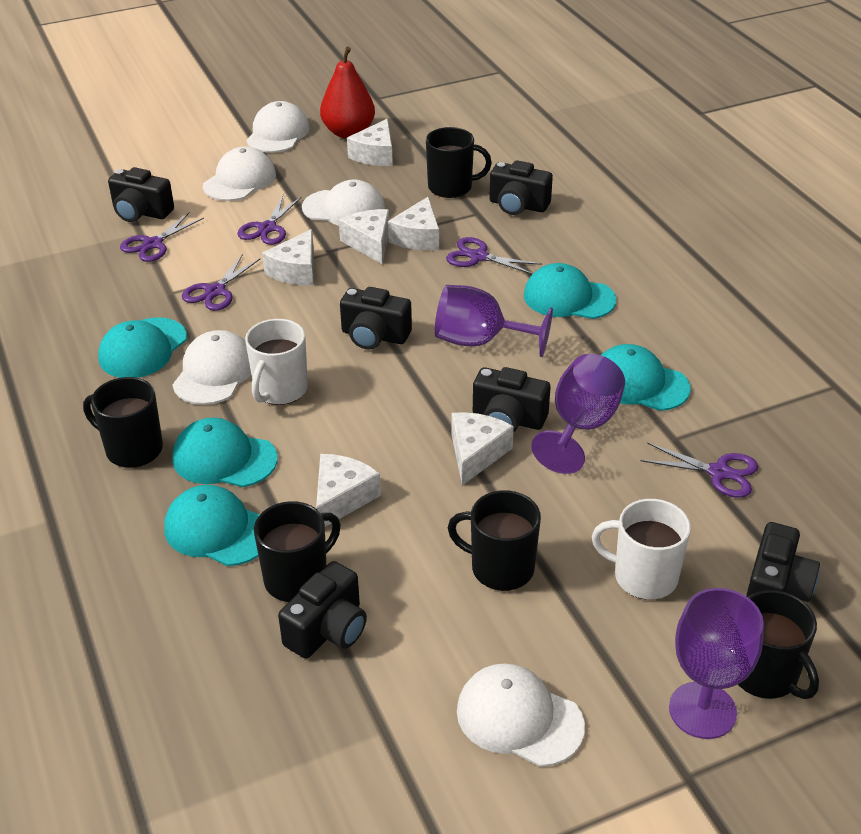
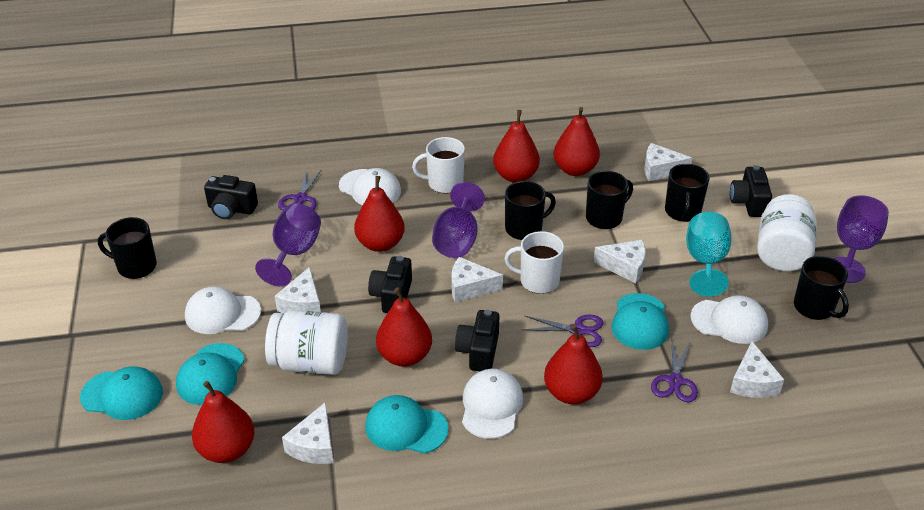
black camera: [108,167,174,222] [278,561,367,659] [340,287,412,350] [473,367,550,433] [489,160,553,215] [746,522,820,602] = 6 -> [204,175,258,219] [368,256,412,313] [455,310,499,371] [730,165,772,217] = 4
purple scissors: [120,213,204,262] [182,254,260,311] [237,195,302,245] [446,237,542,274] [641,443,758,498] = 5 -> [278,169,322,210] [523,314,603,347] [651,338,698,402] = 3
red pear: [320,47,375,139] = 1 -> [192,381,254,463] [354,176,405,252] [376,287,432,367] [493,110,540,183] [544,324,603,404] [554,107,600,176] = 6
turquoise cap: [98,317,187,378] [164,485,260,566] [172,418,278,487] [524,263,616,319] [601,344,691,411] = 5 -> [80,366,163,420] [176,343,245,405] [365,395,449,454] [612,293,669,350] = 4
turquoise goblet: none = 0 -> [686,212,732,296] = 1
white cap: [172,330,251,405] [203,146,276,201] [246,101,310,153] [302,180,385,226] [457,663,585,767] = 5 -> [185,286,261,334] [339,168,401,205] [462,369,523,439] [690,295,768,344] = 4
white jar: none = 0 -> [265,310,348,375] [757,194,817,271] = 2

